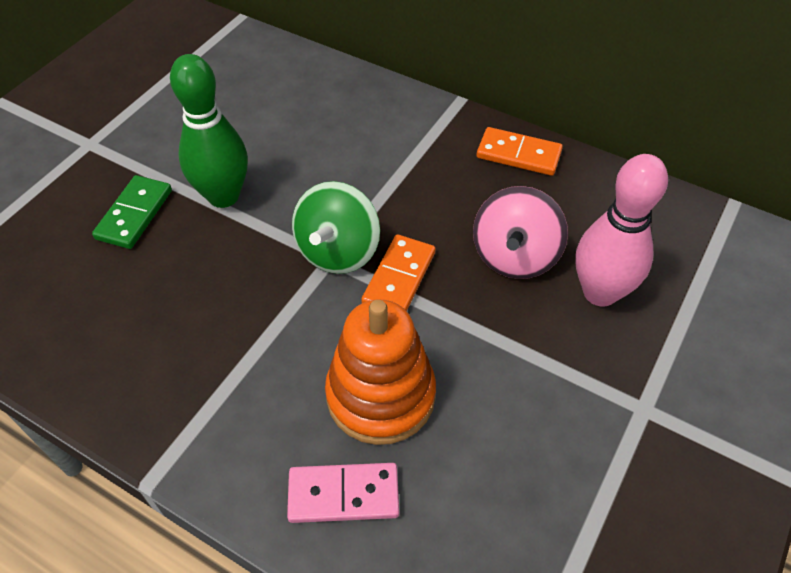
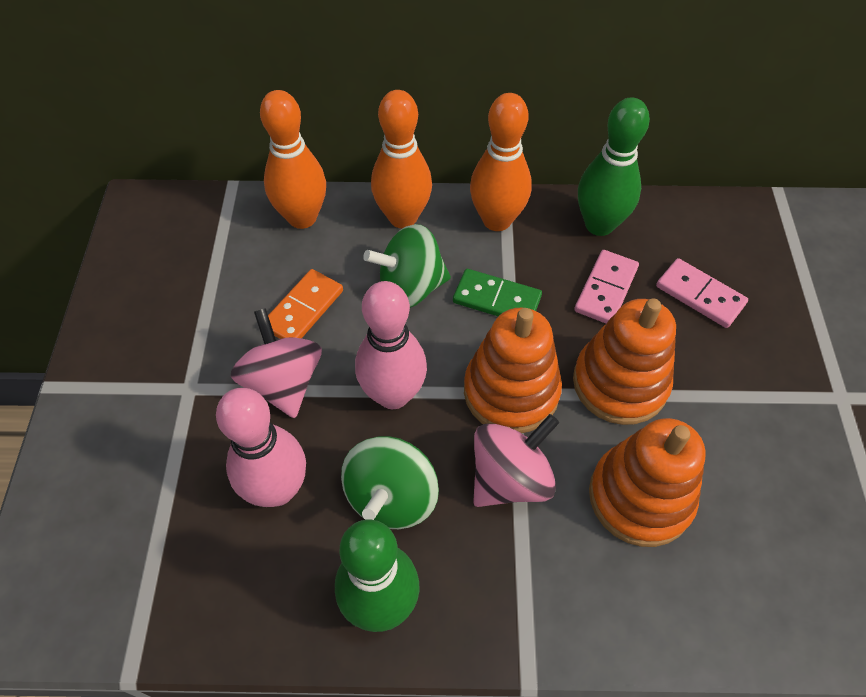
green bowling pin: [170,54,248,208] = 1 -> [335,519,419,632] [578,98,650,236] = 2
green spinning top: [292,181,380,274] = 1 -> [341,436,439,529] [363,224,451,308] = 2
orange bowling pin: none = 0 -> [260,90,326,229] [371,90,432,228] [470,93,532,231] = 3
orange domino: [361,234,435,311] [477,127,563,176] = 2 -> [268,269,343,339] = 1
orange stacking toy: [325,300,436,445] = 1 -> [464,308,562,433] [573,298,676,425] [589,418,706,547] = 3
pink bowling pin: [575,154,668,307] = 1 -> [216,388,306,507] [355,281,427,409] = 2
pink domino: [287,463,399,523] = 1 -> [574,250,639,323] [656,258,748,328] = 2
pink spinning top: [473,186,568,279] = 1 -> [230,308,322,418] [473,414,559,507] = 2

